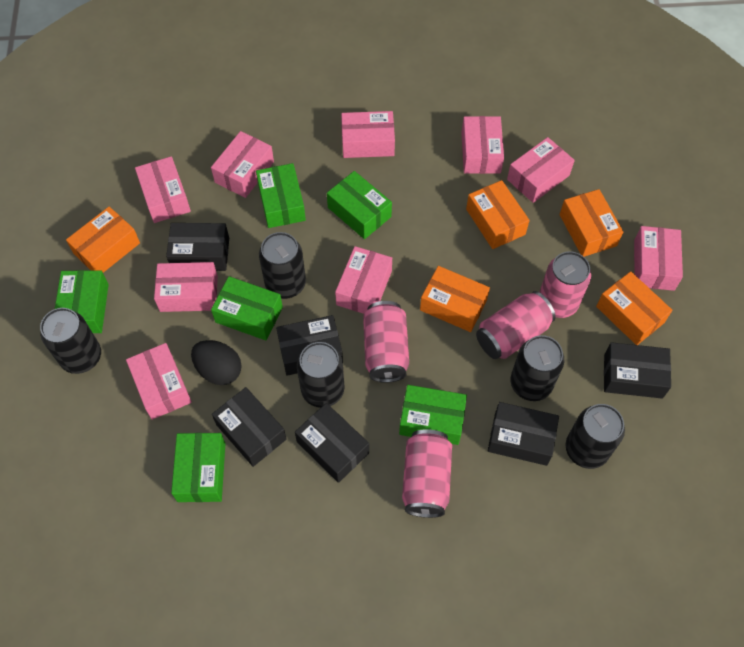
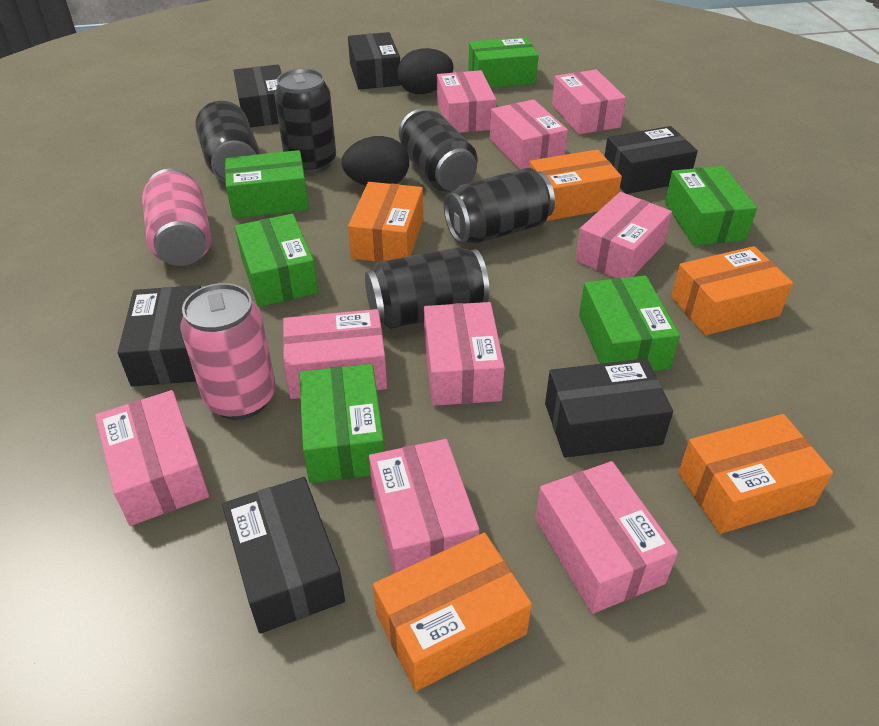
black egg: [191,340,242,385] = 1 -> [342,136,409,186] [397,48,454,94] = 2
pink can: [363,301,409,383] [402,429,452,518] [476,291,555,359] [539,251,591,318] = 4 -> [142,169,212,266] [180,283,276,420] = 2

